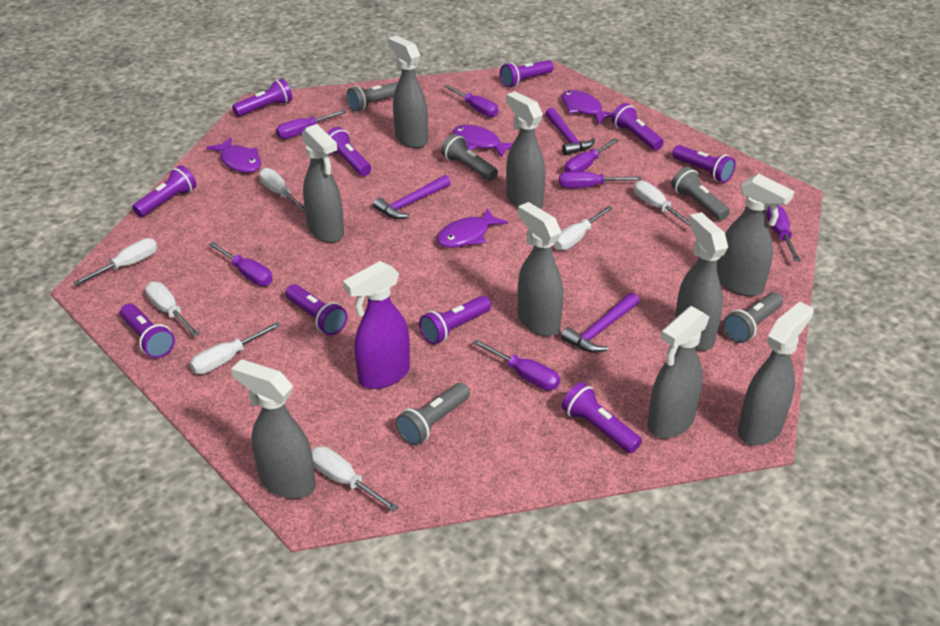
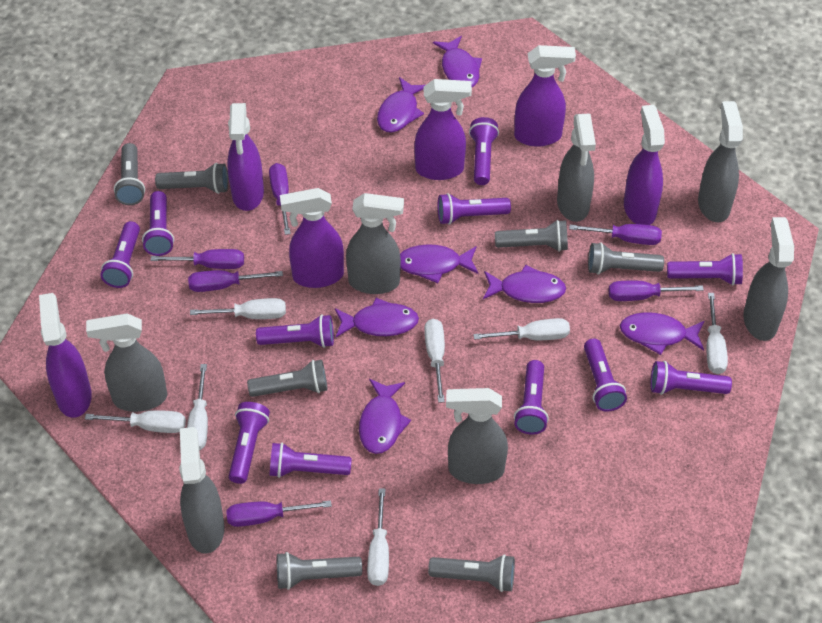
grey flashlight: [346,82,398,112] [396,383,470,445] [441,134,498,181] [671,167,730,221] [723,292,783,343] = 5 -> [114,143,145,205] [155,163,228,194] [247,360,328,397] [277,552,362,590] [428,554,515,592] [495,220,568,252] [588,242,664,275] = 7
grey spray bottle: [231,359,316,499] [302,124,344,243] [388,35,428,148] [506,91,546,209] [518,202,564,336] [647,306,710,439] [675,212,728,351] [717,174,794,296] [738,301,814,446] = 9 -> [86,313,167,412] [179,427,225,553] [346,193,404,294] [446,388,508,484] [557,114,596,222] [698,101,743,222] [743,217,794,341] = 7
purple fish: [206,137,261,173] [437,208,508,248] [453,125,513,157] [561,90,613,124] = 4 -> [335,298,419,338] [359,379,411,454] [377,77,425,133] [400,244,479,283] [433,36,482,87] [483,265,566,303] [620,312,704,355] = 7
purple flashlight: [120,303,175,358] [132,165,196,217] [232,78,292,117] [285,284,348,335] [327,127,371,176] [419,296,491,344] [500,60,554,87] [561,382,642,453] [611,103,664,150] [672,145,736,183] = 10 -> [100,221,140,288] [142,191,174,256] [229,402,270,484] [256,314,334,348] [270,442,352,478] [438,193,511,225] [469,117,499,185] [514,360,549,435] [584,339,627,412] [650,361,732,395] [667,253,743,286] = 11
purple hammer: [373,175,451,219] [545,108,595,155] [561,292,639,353] = 3 -> none = 0
purple screwdriver: [208,242,273,286] [276,110,346,139] [444,85,498,117] [473,339,560,390] [559,171,642,188] [564,138,619,172] [766,205,801,262] = 7 -> [150,249,244,269] [188,270,283,292] [226,500,332,527] [269,163,291,235] [569,224,662,245] [609,281,704,301] = 6
purple spray bottle: [343,261,410,389] = 1 -> [39,293,92,418] [227,103,264,211] [280,188,344,288] [414,79,472,180] [514,45,576,147] [624,105,665,225] = 6

